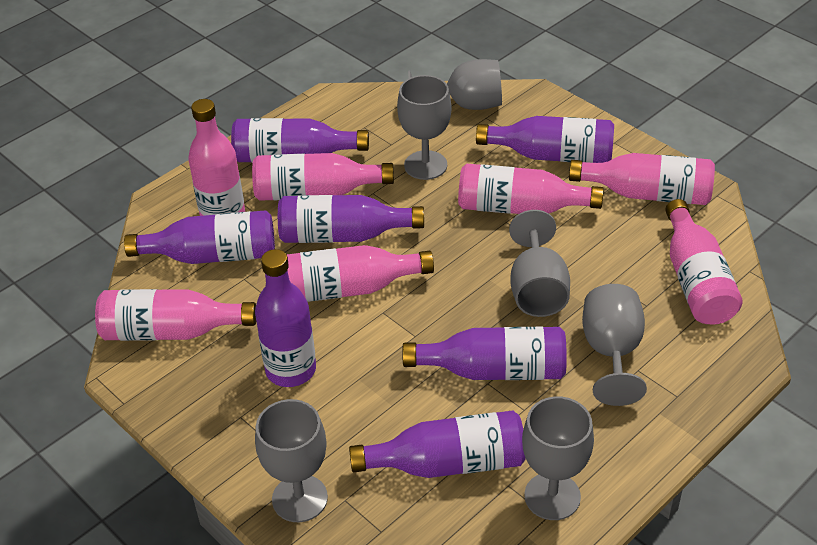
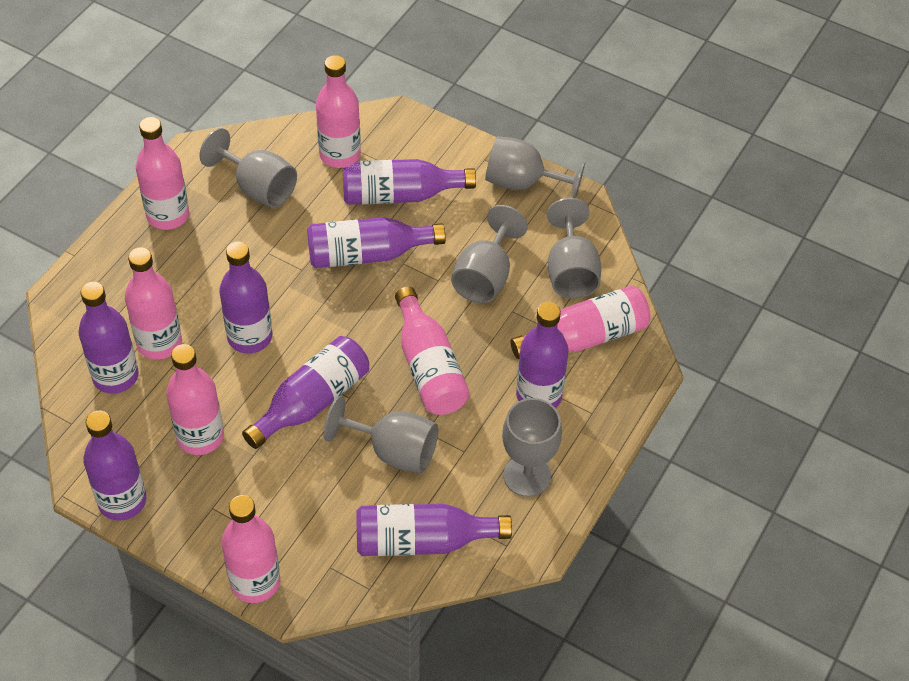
purple bottle: [124,210,275,264] [231,118,369,163] [255,249,316,387] [278,195,424,243] [349,411,526,478] [402,327,567,380] [476,116,614,163] = 7 -> [78,282,139,394] [83,411,146,521] [219,241,272,353] [242,336,369,449] [307,217,446,268] [343,159,476,205] [356,504,512,556] [516,302,569,408] = 8

